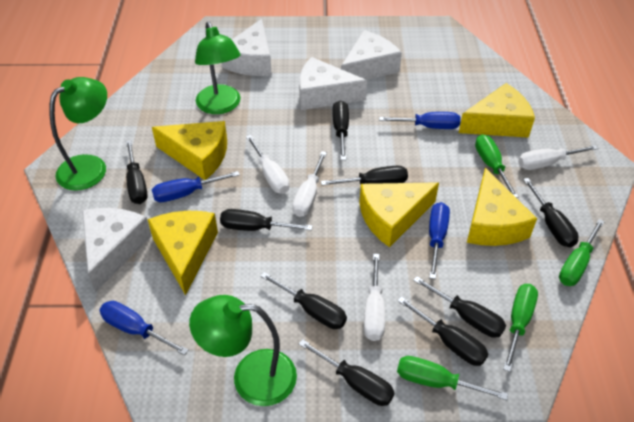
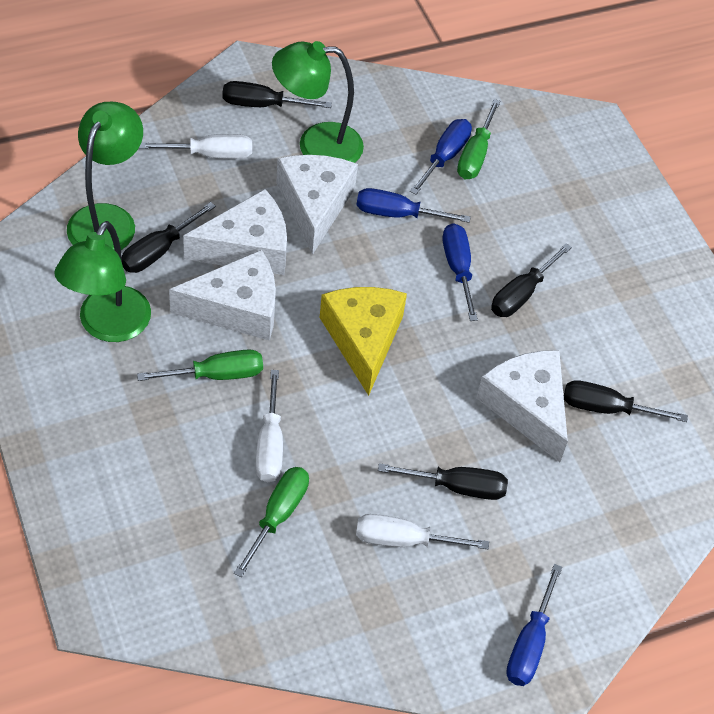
black screwdriver: [126,140,148,204] [220,209,313,231] [260,272,347,329] [299,339,394,406] [321,166,408,186] [332,100,349,160] [398,297,489,366] [413,276,506,338] [523,178,579,248] = 9 -> [122,202,216,273] [222,81,332,108] [378,463,508,500] [491,243,572,317] [564,380,688,422] = 5
green screwdriver: [397,356,508,400] [475,135,519,198] [503,284,538,372] [559,219,605,286] = 4 -> [137,349,263,381] [234,467,309,577] [457,99,500,179] = 3
white screwdriver: [246,135,289,194] [293,151,327,217] [364,254,385,341] [518,145,599,170] = 4 -> [139,134,252,159] [256,370,283,482] [356,514,489,549] = 3
yellow cheese: [147,211,218,295] [152,121,227,180] [359,182,439,247] [459,83,535,138] [467,168,537,246] = 5 -> [320,287,407,396] = 1

